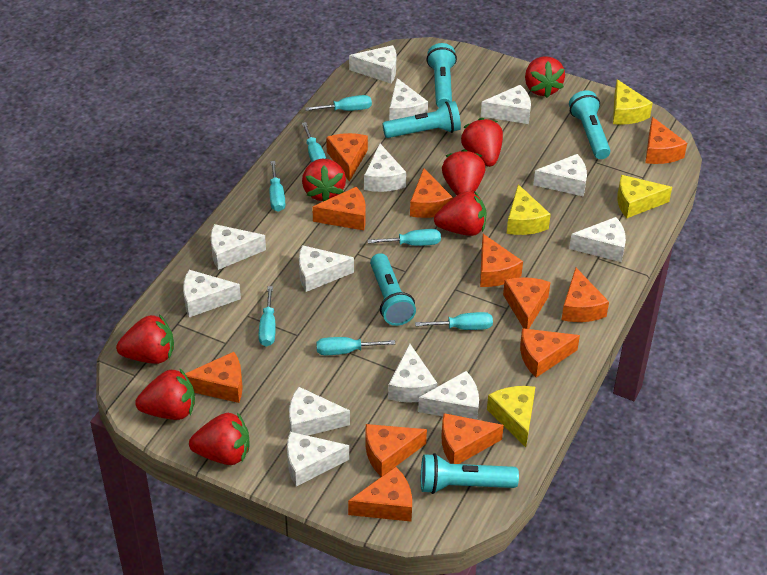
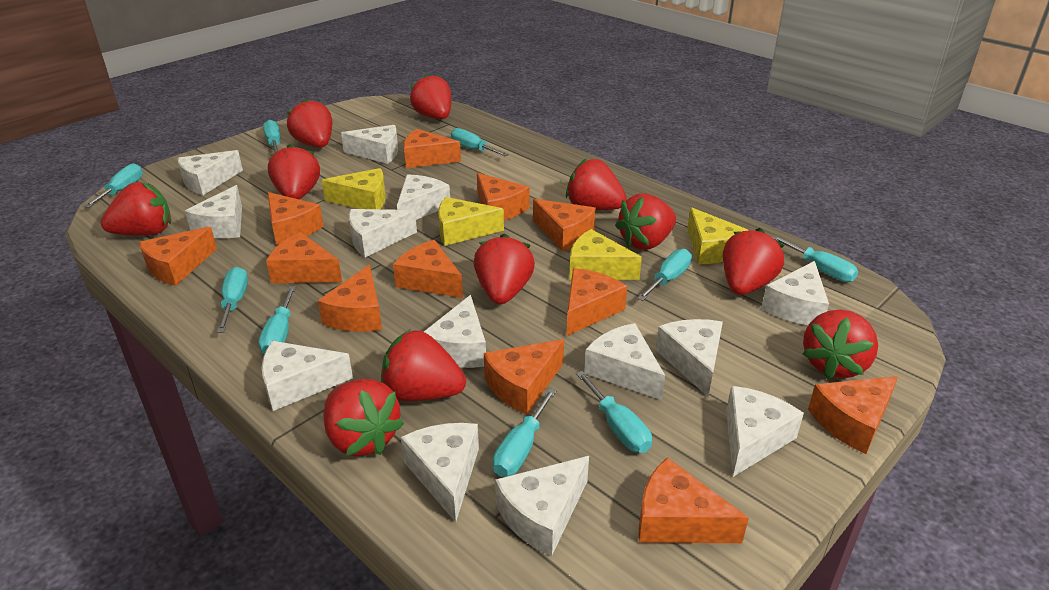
red strawberry: [116,314,174,364] [135,369,195,420] [189,412,250,465] [302,159,346,201] [434,191,486,236] [442,149,485,195] [461,118,503,167] [525,56,565,98] = 8 -> [101,182,171,236] [268,144,320,199] [287,98,332,148] [323,379,404,456] [381,330,466,401] [410,73,451,119] [474,234,535,304] [566,158,627,210] [615,193,676,250] [723,228,784,295] [802,309,878,379] = 11
turquoise flashlight: [370,253,416,326] [382,101,461,138] [421,453,519,494] [426,43,457,108] [569,90,611,159] = 5 -> none = 0
turquoise screwdriver: [259,286,276,347] [270,161,285,212] [302,122,326,163] [305,95,372,111] [316,337,395,355] [367,229,441,246] [415,312,493,330] = 7 -> [84,163,143,208] [217,267,248,333] [259,286,296,354] [263,120,280,153] [451,128,509,157] [493,388,557,477] [576,371,652,453] [637,249,692,301] [772,235,858,282] = 9

